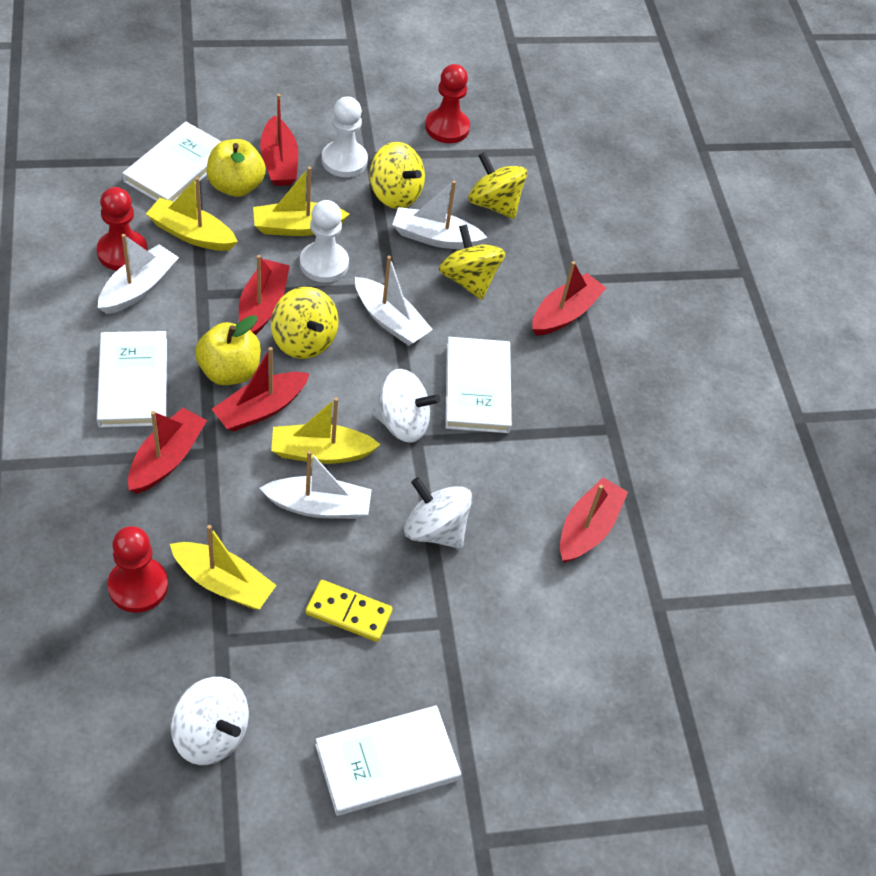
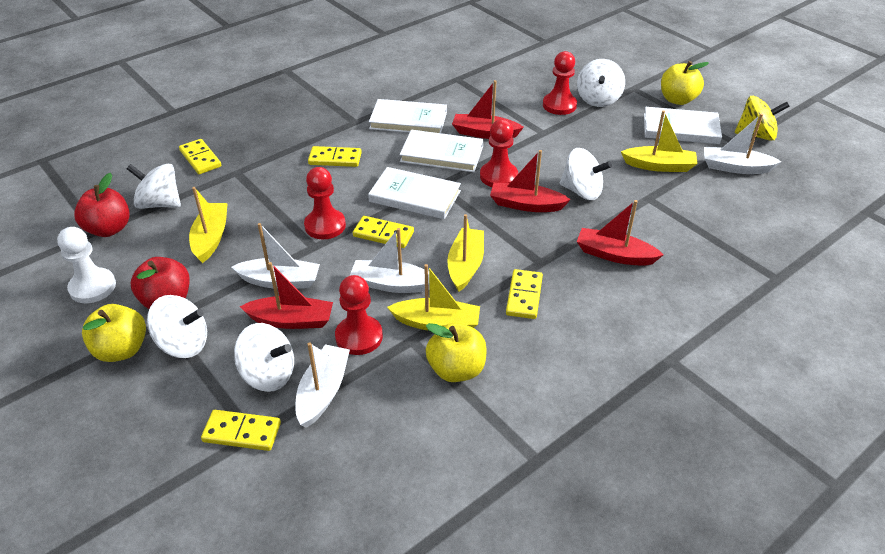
red apple: none = 0 -> [74,173,130,237] [131,257,190,309] = 2
red boat: [128,408,207,494] [212,347,310,432] [239,255,290,335] [260,94,298,186] [532,261,606,336] [560,478,628,563] = 6 -> [240,262,333,329] [452,80,524,139] [490,150,571,212] [577,200,664,266] = 4
red pawn: [97,187,148,271] [107,526,168,613] [425,64,470,143] = 3 -> [304,167,346,239] [335,275,383,355] [480,119,518,187] [543,51,577,115] = 4
white pawn: [300,200,349,283] [322,96,368,177] = 2 -> [57,227,116,303] = 1
white spinning top: [171,677,249,765] [371,369,440,443] [404,477,472,549] = 3 -> [127,164,181,209] [147,295,207,358] [234,323,294,392] [560,148,612,200] [577,59,625,107] = 5
yellow apple: [195,315,261,385] [207,139,266,197] = 2 -> [82,304,146,362] [426,323,487,382] [661,61,709,105] = 3
yellow domino: [306,580,393,642] = 1 -> [179,139,221,174] [201,410,281,451] [308,146,362,167] [353,216,414,248] [506,269,543,319] = 5
yellow spinning top: [271,287,339,359] [370,142,425,209] [439,224,506,300] [468,152,527,219] = 4 -> [735,96,790,141] = 1

